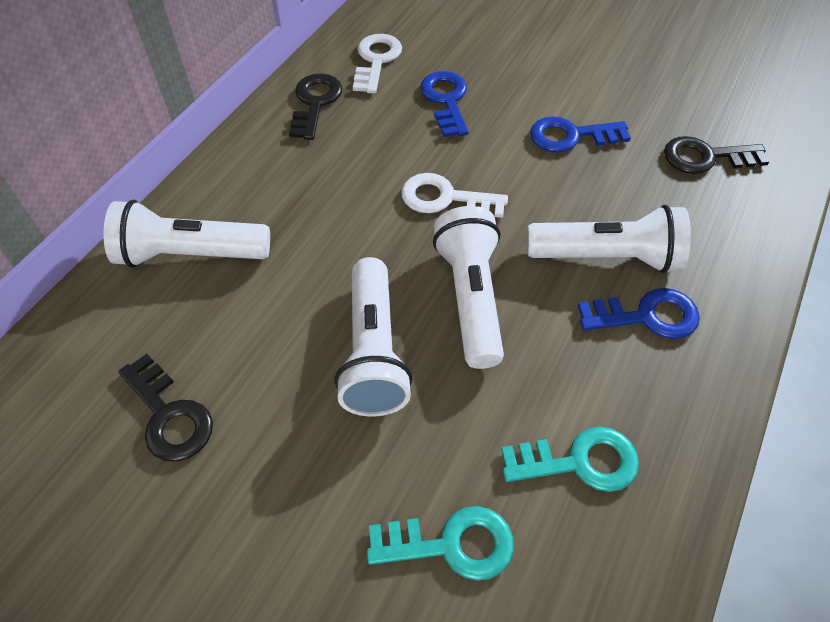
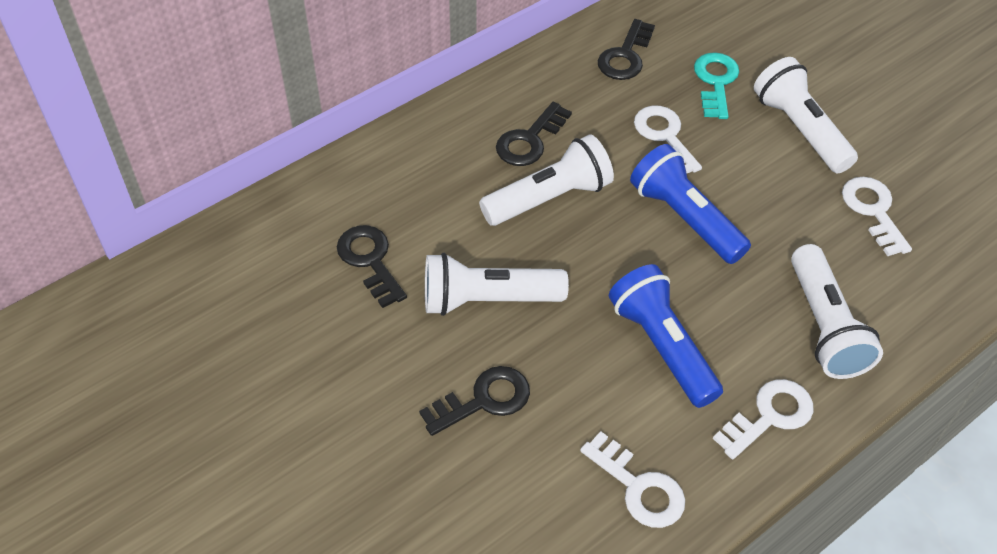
black key: [118,354,213,462] [289,73,342,140] [664,136,769,174] = 3 -> [337,225,407,308] [419,366,530,436] [496,102,572,166] [598,19,655,80] = 4
blue flashlight: none = 0 -> [609,264,723,408] [630,144,751,264] = 2
blue key: [420,71,469,137] [530,116,631,153] [578,288,700,339] = 3 -> none = 0
turquoise key: [367,506,514,581] [501,427,639,492] = 2 -> [694,52,739,119] = 1
white key: [353,34,402,94] [401,173,508,218] = 2 -> [580,431,685,528] [634,106,702,173] [713,379,814,459] [842,177,912,256] = 4

